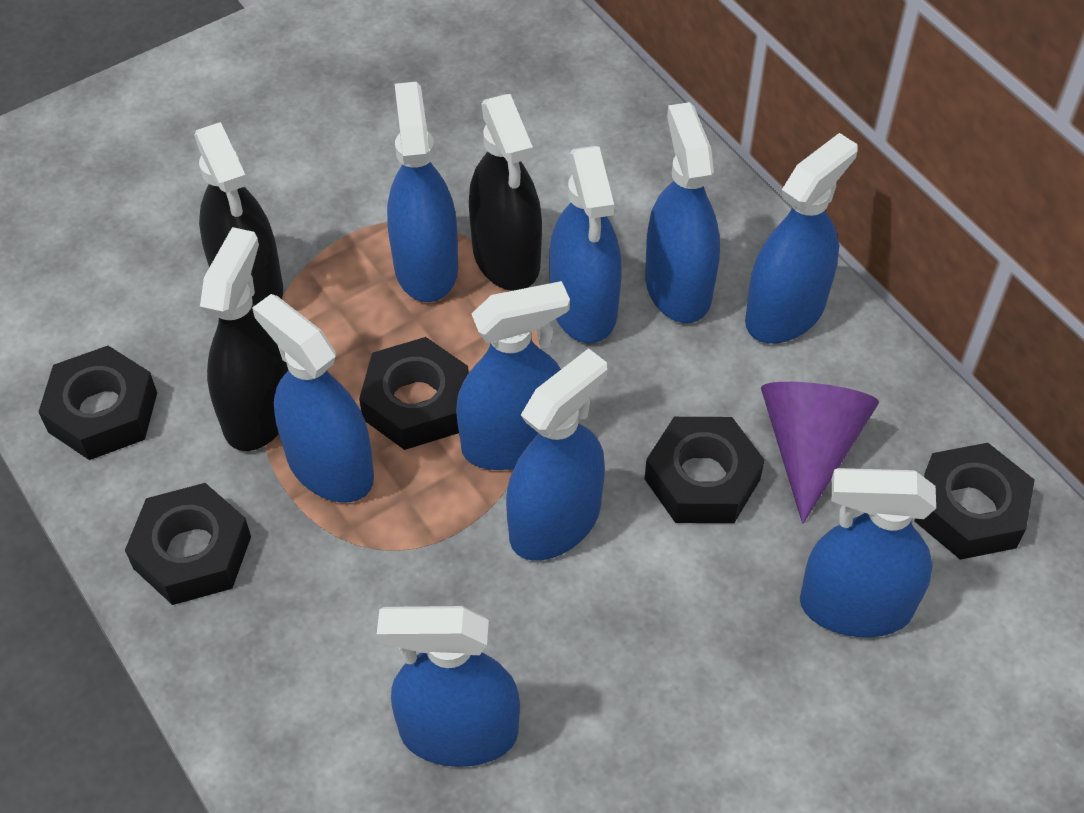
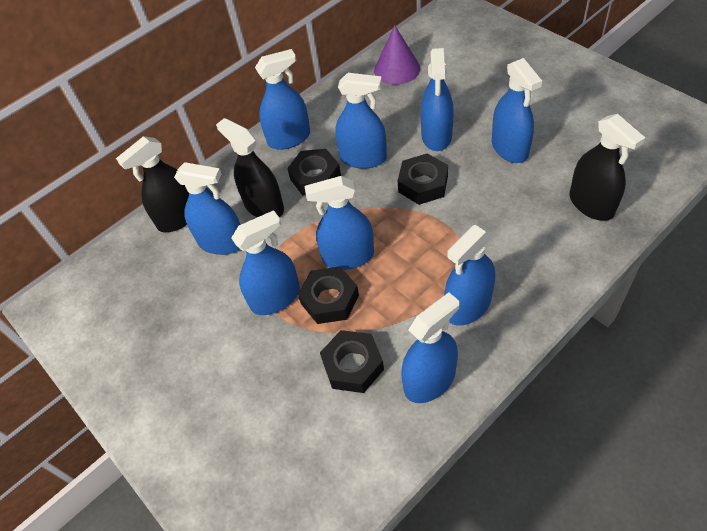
black nut: [39,346,157,460] [125,483,251,605] [359,337,469,450] [644,417,765,523] [914,443,1035,560] = 5 -> [287,149,341,196] [298,266,359,324] [320,330,384,393] [398,153,448,205] = 4

